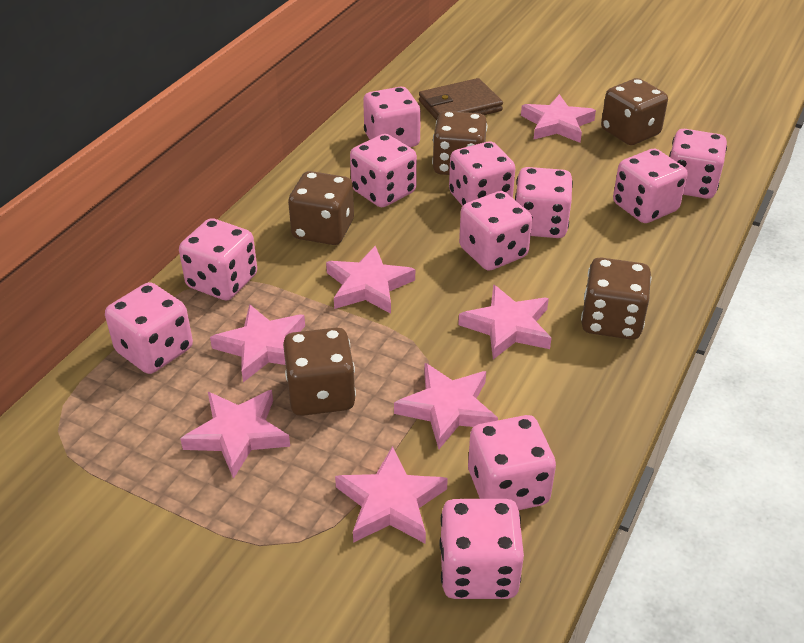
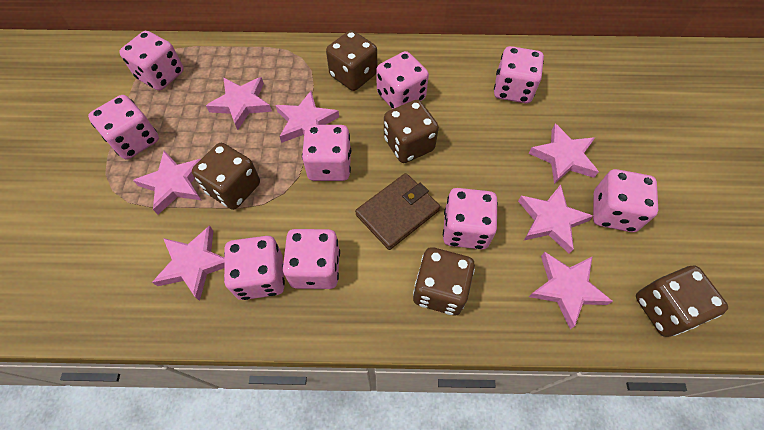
pink dice: [105,282,193,374] [179,218,257,300] [350,134,417,207] [363,87,421,147] [439,499,524,599] [449,141,515,206] [459,191,532,270] [468,415,556,510] [515,167,573,238] [613,149,688,223] [669,129,727,199] = 11 -> [88,95,159,160] [119,31,184,91] [224,236,285,300] [282,229,340,289] [302,125,351,181] [376,51,429,109] [443,188,498,250] [494,46,544,103] [593,169,658,232] = 9

